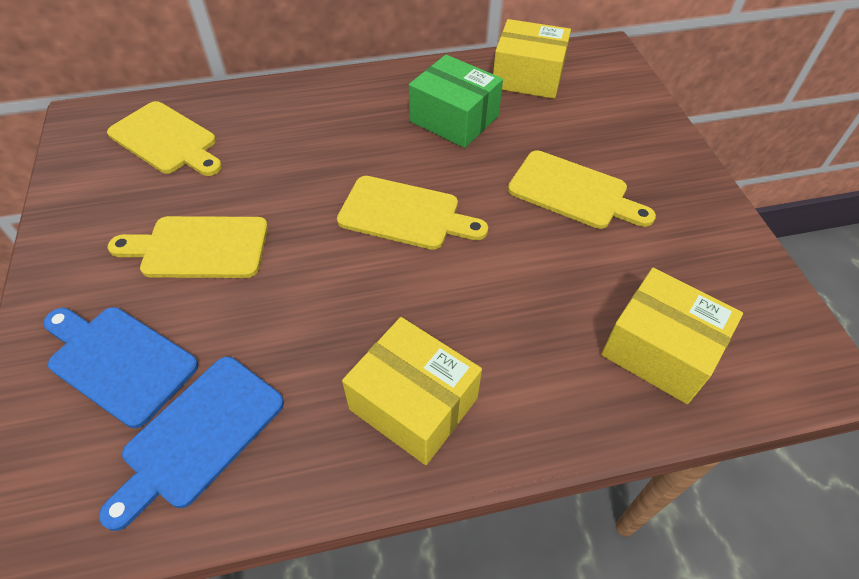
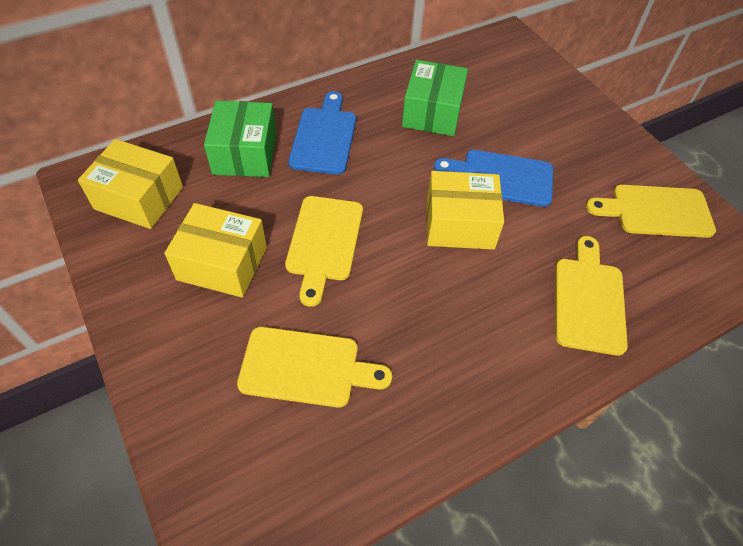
green box: [409,55,503,148] = 1 -> [204,101,276,177] [402,60,468,136] = 2

